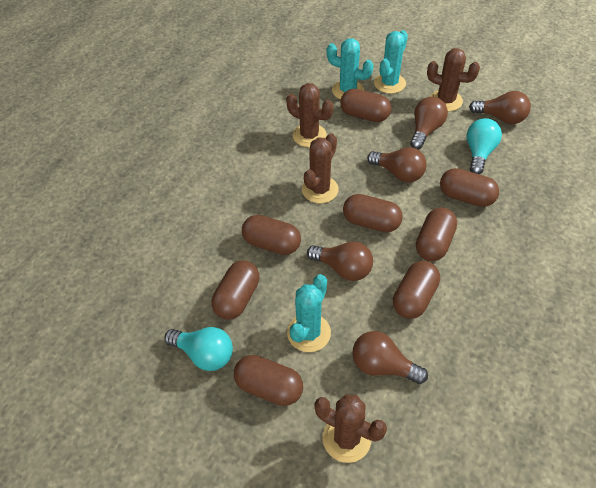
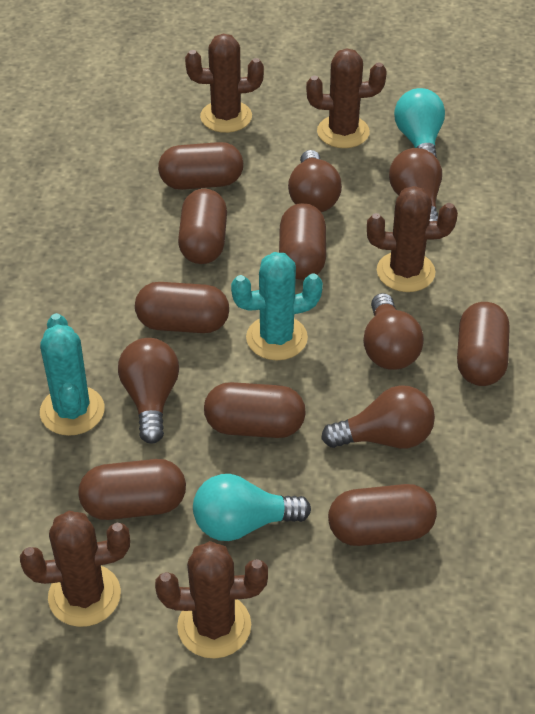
brown cactus: [286,83,333,147] [302,133,339,203] [314,394,387,463] [427,48,480,111] = 4 -> [20,511,130,627] [155,541,268,659] [185,34,264,133] [306,48,387,148] [367,186,458,292] = 5
turquoise cactus: [287,274,331,352] [327,38,373,100] [374,30,408,94] = 3 -> [40,313,105,436] [231,252,323,360] = 2

